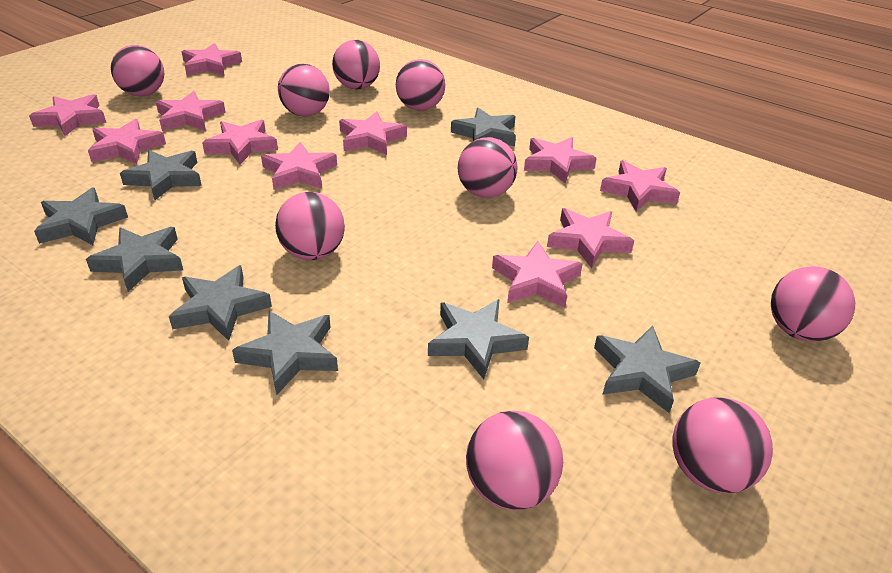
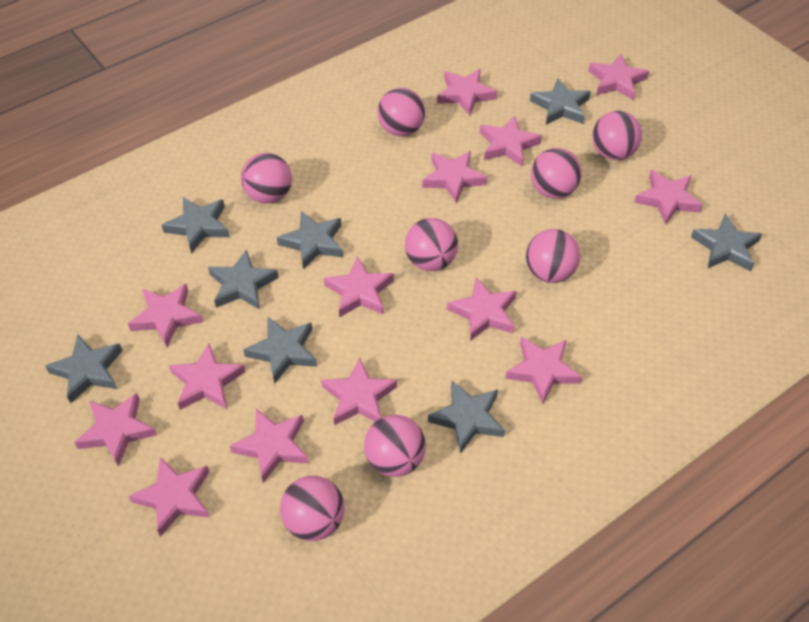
pink ball: [111,45,164,96] [275,192,345,260] [278,64,330,116] [332,40,380,89] [396,59,445,111] [458,137,517,198] [466,411,563,510] [673,397,773,494] [771,266,855,342] = 9 -> [241,153,292,204] [280,476,345,541] [364,415,426,477] [378,88,425,136] [405,218,458,271] [526,229,580,283] [531,148,582,199] [592,111,642,160] = 8
pink star: [29,94,106,136] [88,119,166,164] [156,91,226,131] [181,43,242,76] [202,120,278,165] [261,142,337,190] [339,112,407,155] [492,241,583,308] [524,137,597,183] [547,208,634,268] [600,160,680,212] = 11 -> [74,393,157,467] [128,284,203,347] [129,457,209,537] [169,343,245,410] [230,409,308,483] [321,358,397,425] [324,256,394,318] [422,151,487,203] [437,69,497,116] [447,278,517,341] [480,116,542,167] [505,337,582,404] [588,54,649,100] [634,170,703,225] = 14

